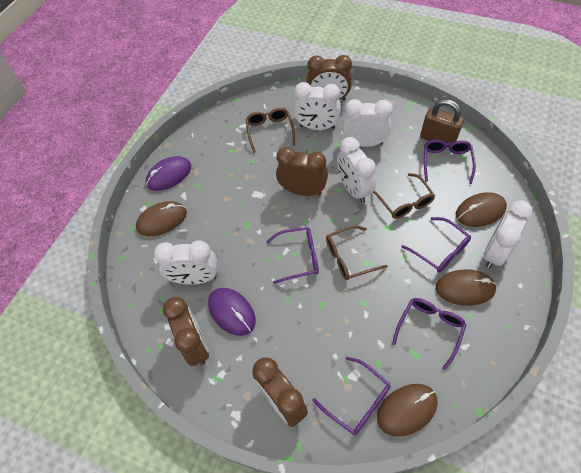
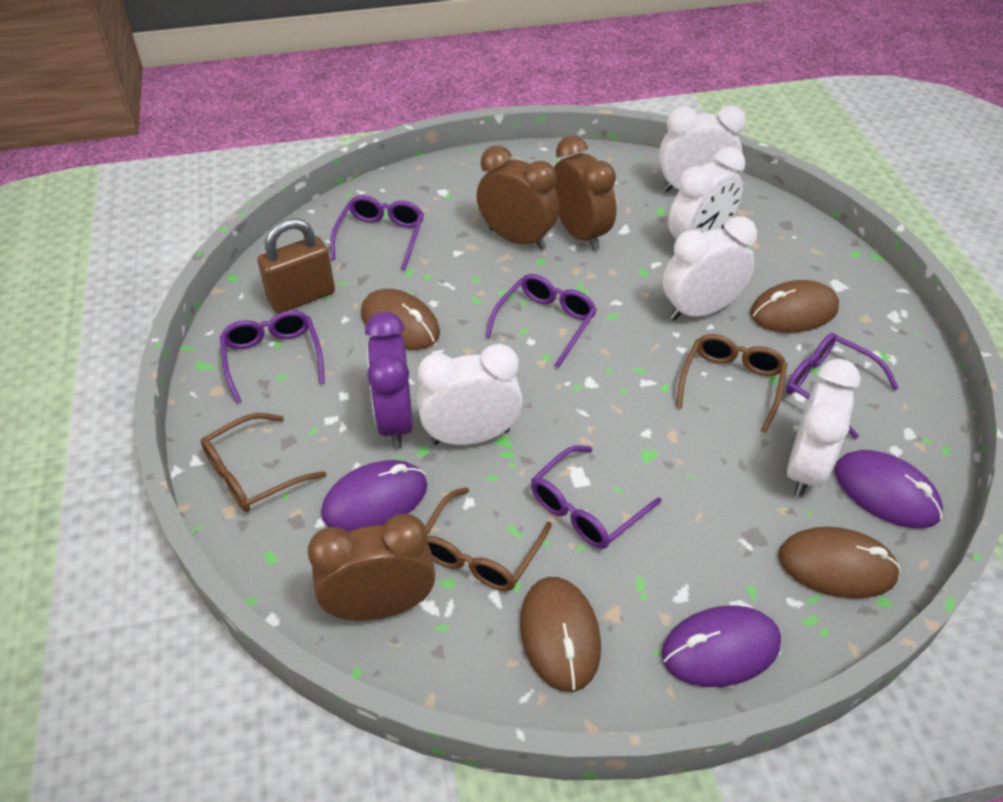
brown clock: [163,297,209,366] [252,357,308,427] [276,147,328,196] [307,55,352,101] = 4 -> [308,514,436,621] [476,145,560,250] [554,136,616,251] = 3
purple clock: none = 0 -> [365,312,413,449] = 1
purple mouse: [146,156,191,191] [208,288,256,336] = 2 -> [321,460,427,532] [661,605,781,687] [834,450,943,528] = 3

